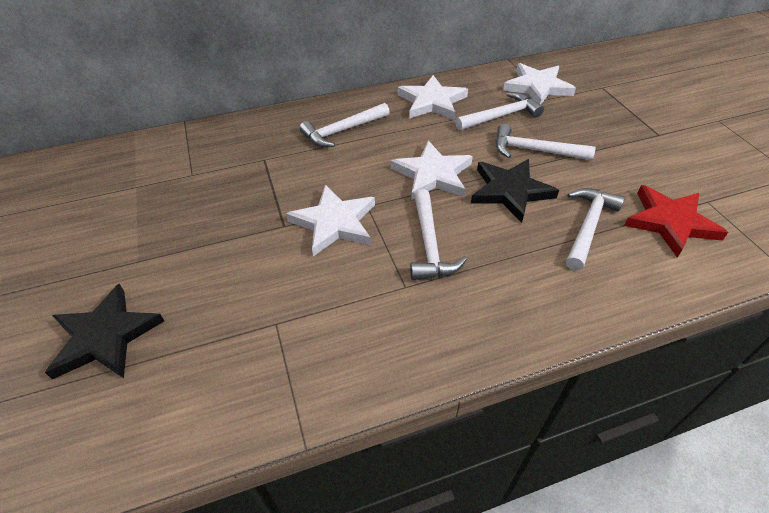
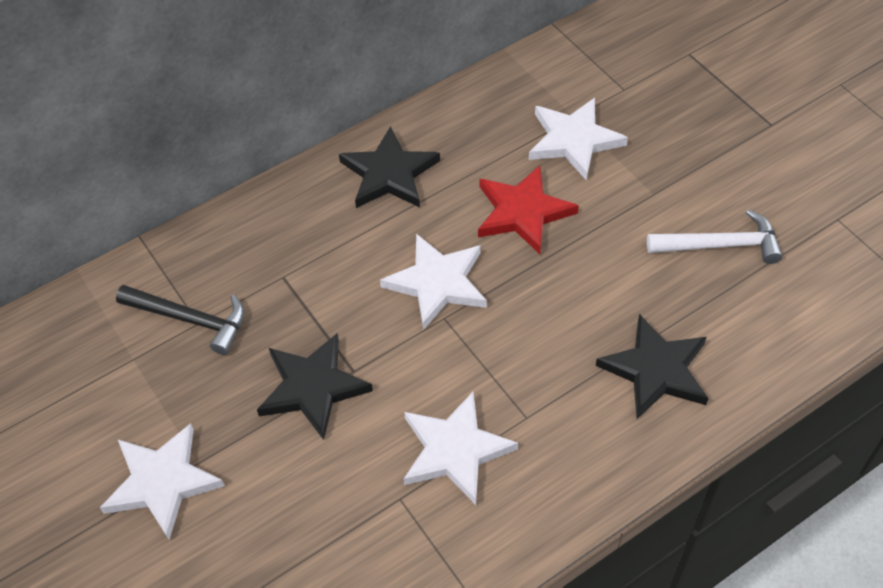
black hammer: none = 0 -> [116,285,244,355] = 1
black star: [45,284,164,379] [471,159,559,223] = 2 -> [257,333,373,440] [339,126,440,208] [596,314,709,419] = 3
white hammer: [300,103,390,147] [410,189,467,280] [455,92,544,130] [496,124,595,160] [566,188,625,271] = 5 -> [647,210,782,264] = 1

